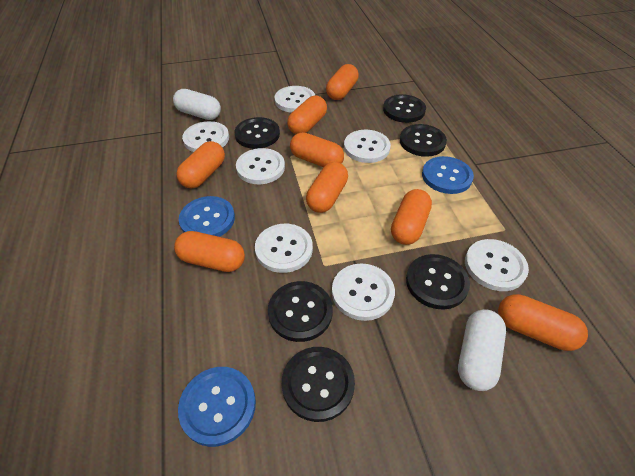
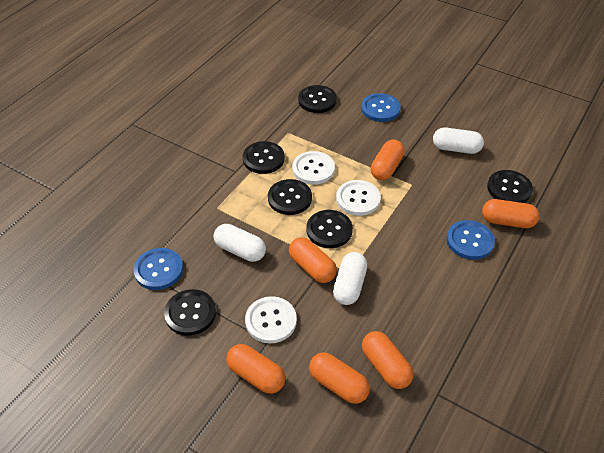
orange capsule: [174,231,245,272] [176,141,225,188] [287,96,327,134] [290,132,344,167] [306,162,348,213] [326,64,359,100] [391,189,432,245] [498,294,588,351] = 8 -> [226,344,286,394] [289,237,337,283] [309,352,370,404] [362,331,414,389] [371,140,405,180] [482,199,540,228] = 6
white button: [182,121,229,152] [236,148,285,184] [255,224,313,273] [274,86,315,113] [332,263,395,321] [344,130,391,163] [465,239,529,291] = 7 -> [245,296,297,343] [292,151,335,185] [336,180,381,216] = 3
white capsule: [173,89,221,120] [458,309,506,391] = 2 -> [213,224,266,262] [333,252,368,305] [433,128,484,154] = 3

